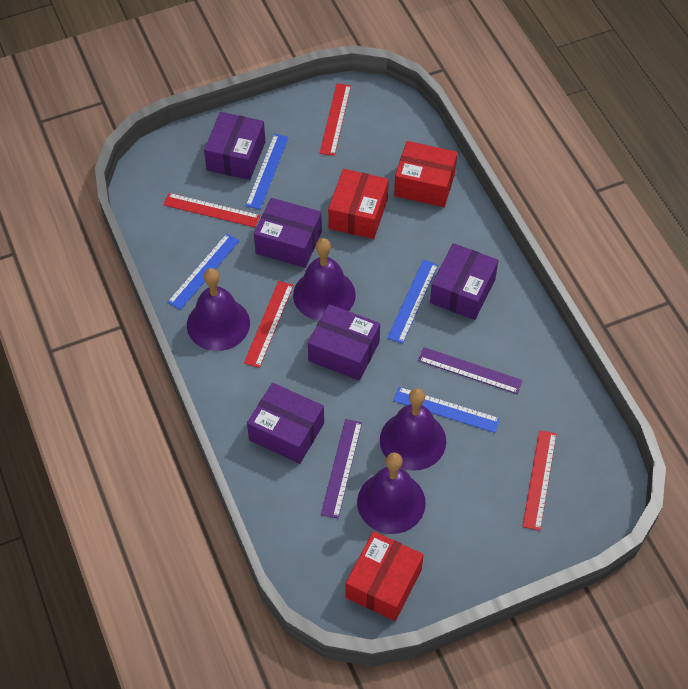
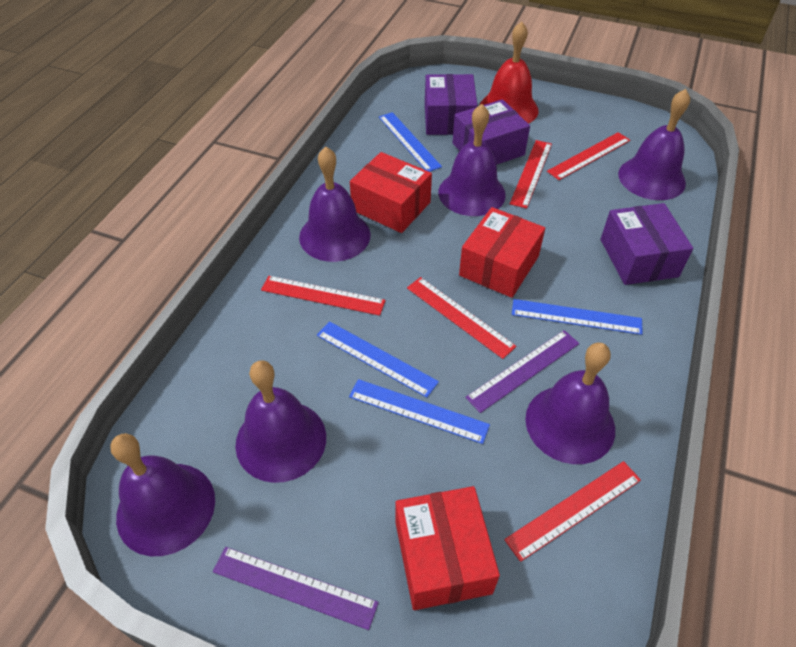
purple bell: [187,268,250,351] [293,238,356,321] [357,452,426,534] [380,388,446,471] = 4 -> [110,433,215,556] [235,360,326,483] [299,147,371,262] [438,104,506,216] [525,343,615,464] [618,89,690,200] = 6
purple box: [204,112,265,180] [247,383,324,464] [254,198,322,268] [308,304,380,381] [430,243,498,320] = 5 -> [425,74,478,135] [453,99,530,165] [600,203,693,285] = 3
red bell: none = 0 -> [480,22,539,124] = 1
red ruler: [163,193,260,227] [244,281,294,368] [320,83,351,156] [522,430,557,531] = 4 -> [261,276,386,316] [407,277,516,359] [504,461,641,562] [510,140,552,209] [547,132,630,180] = 5

